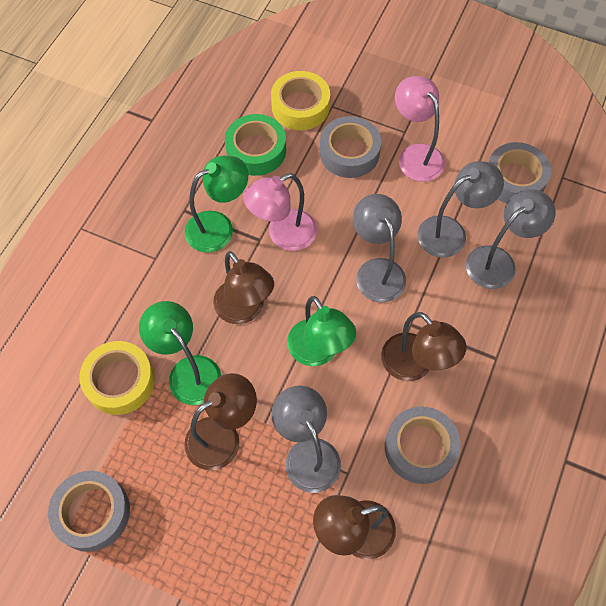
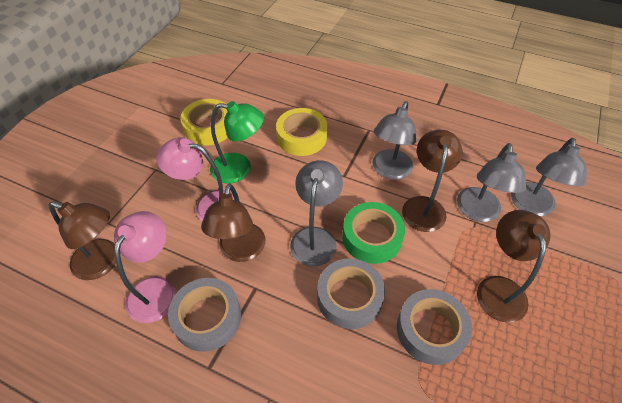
green lamp: [139,301,222,405] [185,156,248,253] [287,296,356,366] = 3 -> [210,101,264,184] = 1
grey tape: [48,471,130,552] [320,116,381,178] [385,406,461,484] [489,142,551,203] = 4 -> [168,278,241,352] [317,258,385,329] [397,289,472,365] = 3

